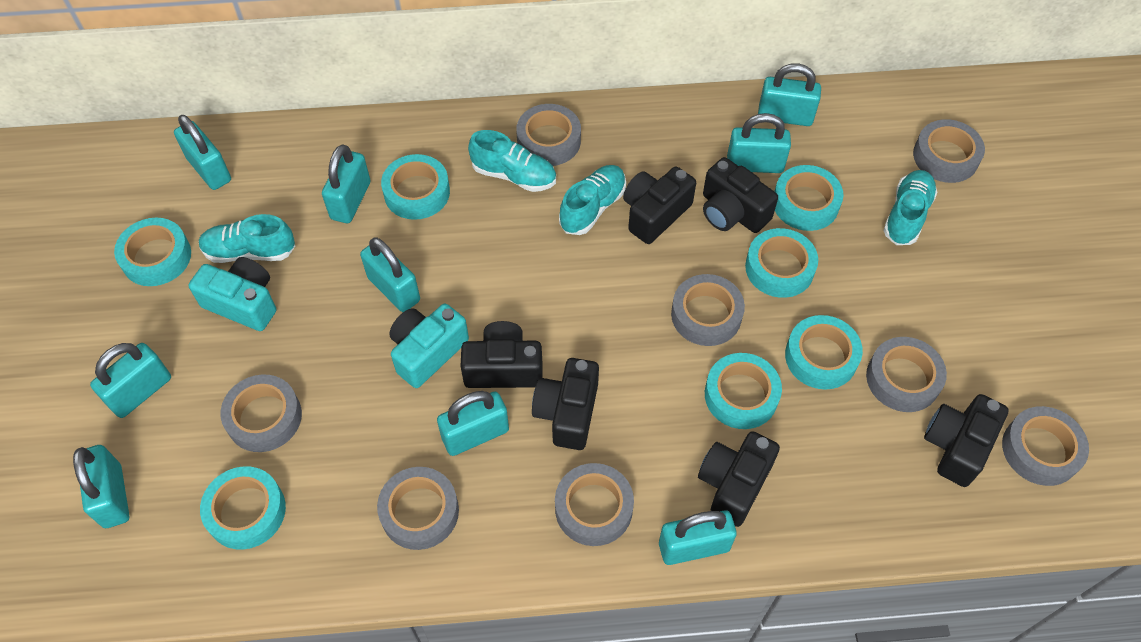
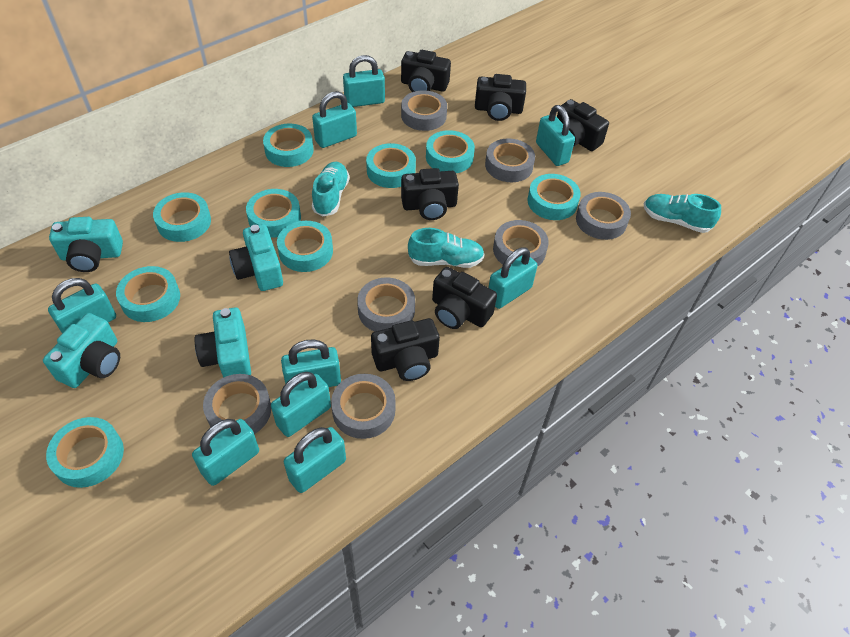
grey tape: [221,375,302,452] [377,467,459,550] [516,104,581,166] [555,463,634,546] [671,274,745,346] [866,337,947,412] [913,119,985,183] [1002,406,1089,486] = 8 -> [203,374,271,434] [331,374,396,439] [357,278,415,332] [401,90,447,131] [485,138,535,182] [493,220,549,267] [576,192,631,240] = 7
turquoise camera: [189,257,276,331] [389,304,469,388] = 2 -> [43,313,120,388] [49,217,123,272] [194,307,251,378] [229,224,283,291] = 4
turquoise shoe: [199,214,295,263] [468,130,556,192] [559,165,626,235] [883,170,938,245] = 4 -> [312,162,350,217] [408,228,484,268] [644,194,721,233] = 3
turquoise tape: [114,218,191,286] [200,466,286,550] [381,154,450,220] [705,353,782,429] [745,228,818,298] [774,165,844,231] [785,315,863,389] = 7 -> [46,417,124,488] [116,266,180,322] [153,192,211,242] [246,189,301,238] [263,124,314,167] [277,221,333,272] [366,143,416,188] [426,130,475,173] [528,174,581,220] = 9

